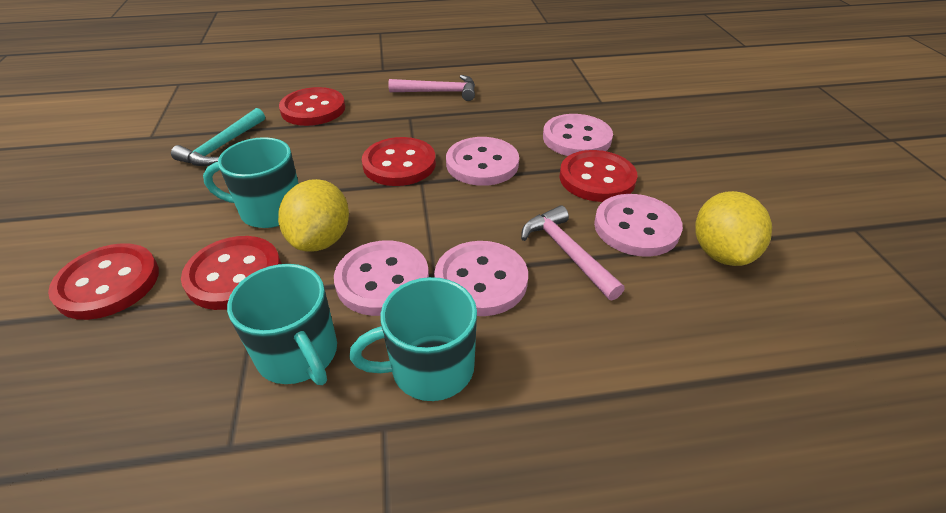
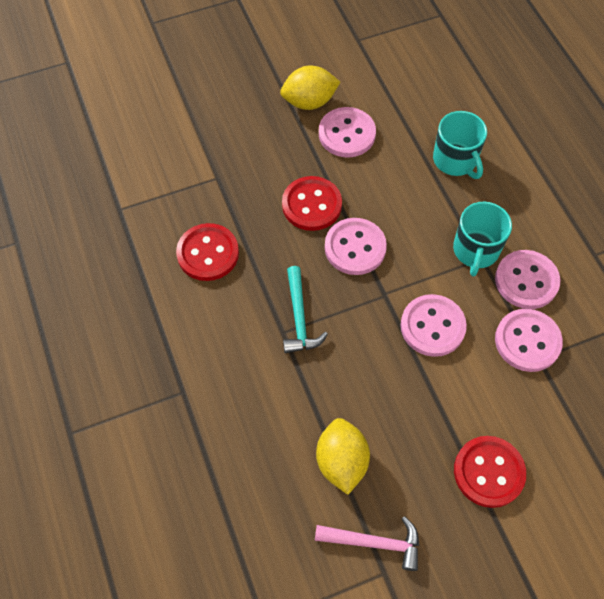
pink hammer: [388,75,475,101] [521,205,625,300] = 2 -> [315,516,419,571] = 1
red button: [48,243,159,320] [181,236,281,310] [279,87,345,126] [362,137,436,186] [559,150,638,202] = 5 -> [176,223,239,281] [282,176,342,231] [454,436,526,508] = 3
turquoise mug: [203,137,299,228] [227,264,337,385] [349,277,477,401] = 3 -> [433,111,487,179] [453,202,512,277] = 2

